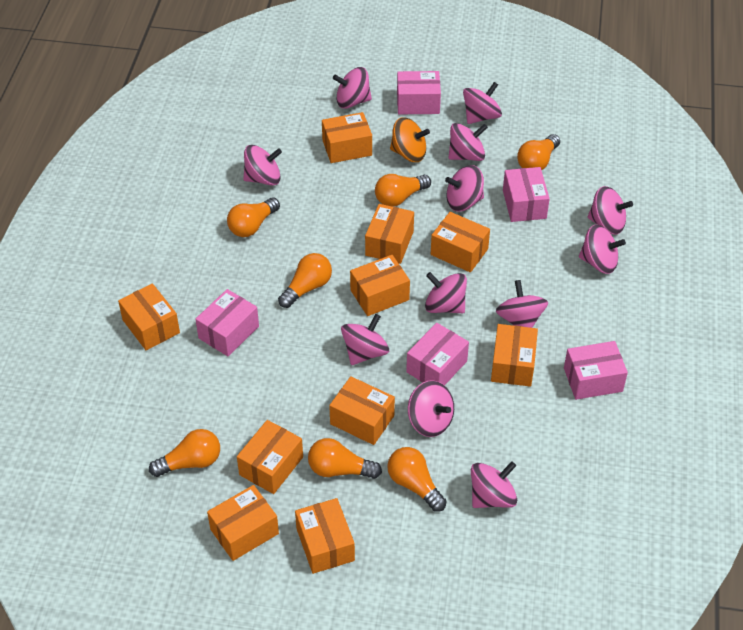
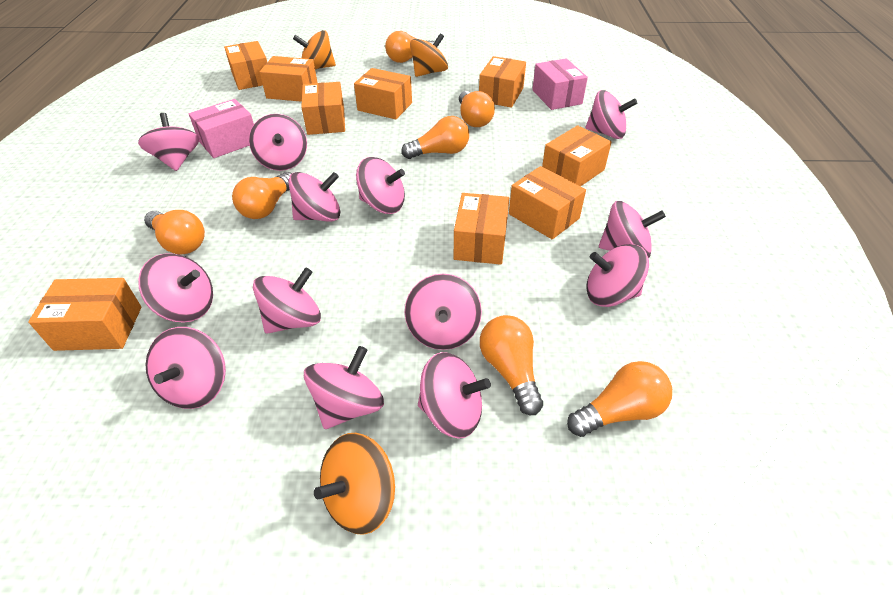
orange box: [118,283,180,350] [207,485,279,561] [237,420,303,494] [295,498,355,574] [322,112,372,163] [329,376,395,445] [350,255,410,316] [365,204,414,264] [431,212,490,273] [491,324,538,387] = 10 -> [28,278,142,351] [224,41,267,90] [259,56,317,102] [301,82,345,135] [354,68,412,119] [454,193,509,265] [479,56,526,108] [509,166,586,239] [542,125,612,186] = 9
orange spinning top: [390,117,430,162] = 1 -> [293,30,336,69] [314,433,395,535] [410,34,448,77] = 3
pink box: [195,289,259,356] [397,71,441,114] [406,323,469,385] [503,167,550,222] [564,341,628,400] = 5 -> [189,99,254,158] [532,58,588,110] = 2
pink spinning top: [243,145,282,186] [333,67,372,109] [341,314,389,365] [408,380,454,437] [425,272,467,313] [445,165,484,212] [448,123,488,161] [463,82,502,124] [471,461,517,508] [496,280,548,328] [579,225,626,274] [588,186,633,234] = 12 -> [138,113,199,171] [138,253,213,323] [146,327,226,409] [249,114,307,171] [253,268,321,334] [288,172,340,222] [304,346,384,429] [356,157,405,214] [405,274,482,350] [418,352,491,439] [585,90,637,139] [586,244,649,307] [599,201,666,259] = 13

